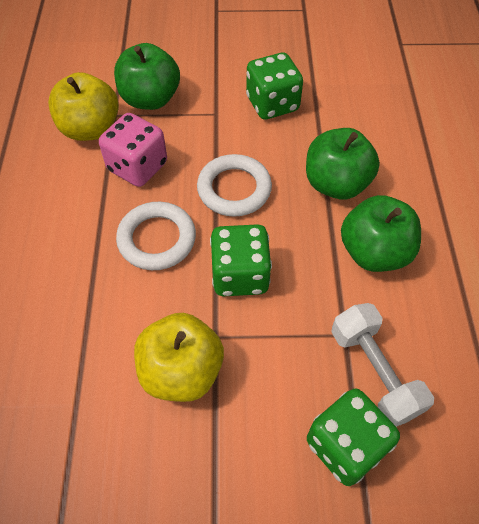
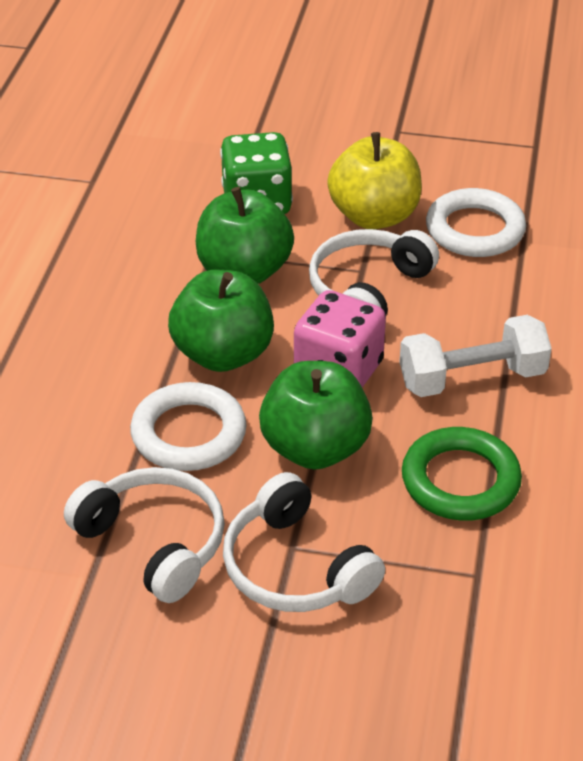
green dice: [210,224,272,296] [246,53,303,120] [307,389,400,486] = 3 -> [220,132,293,214] = 1
green ring: none = 0 -> [402,427,522,521] = 1
white headphones: none = 0 -> [64,467,225,603] [223,472,385,612] [309,229,439,316] = 3
yellow apple: [48,72,119,141] [134,313,224,402] = 2 -> [327,132,422,229] = 1

